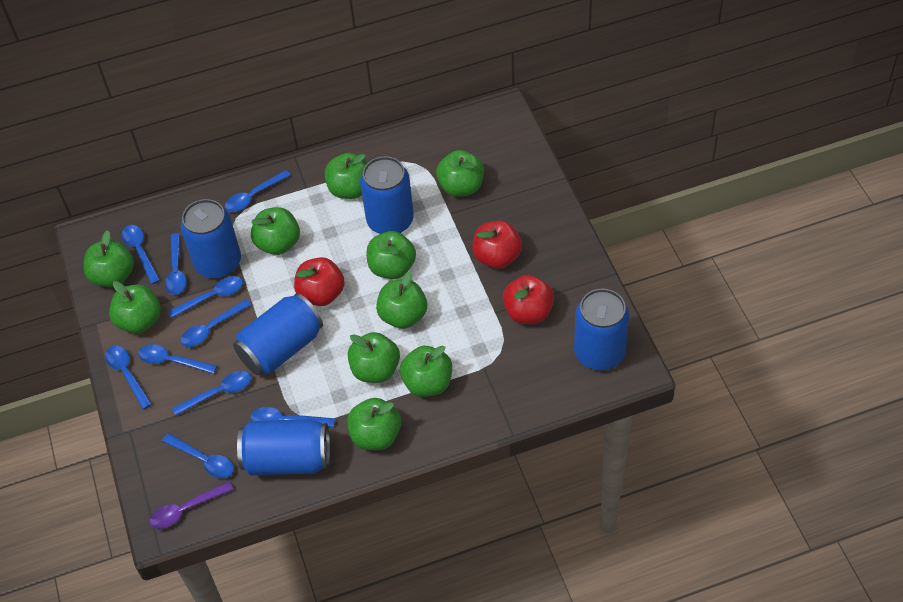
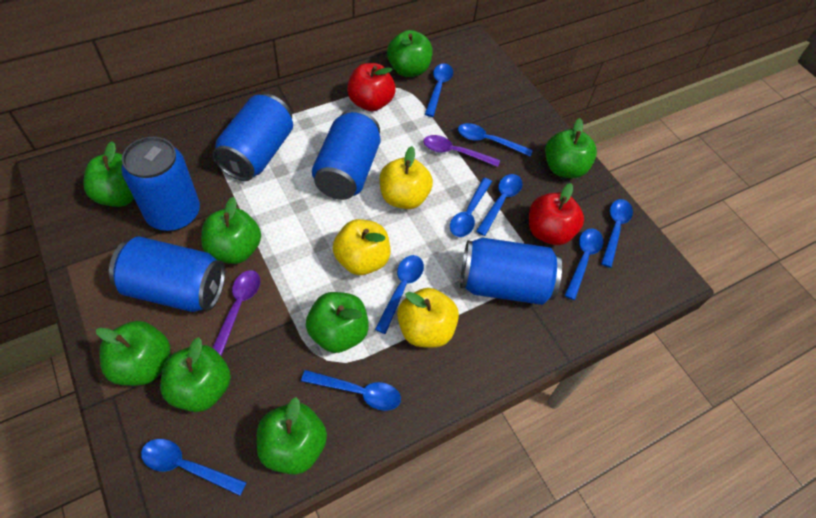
blue spoon: [105,346,152,409] [122,225,160,284] [138,344,217,374] [162,433,234,478] [165,233,187,295] [168,276,243,318] [172,371,251,415] [181,299,252,347] [225,170,291,212] [250,407,335,428] = 10 -> [141,439,247,496] [301,370,401,411] [375,255,424,334] [425,63,453,117] [450,178,492,237] [458,123,533,156] [476,174,523,236] [564,229,603,300] [601,199,633,268] = 9
green apple: [84,230,134,287] [109,281,161,334] [251,207,300,255] [325,153,367,199] [347,398,401,450] [348,332,400,383] [367,231,416,279] [376,271,427,329] [400,346,452,397] [436,150,484,197] = 10 -> [83,141,134,207] [96,321,170,386] [160,337,231,412] [201,197,261,264] [257,397,327,475] [306,292,369,353] [387,30,433,77] [545,118,597,178] = 8
purple spoon: [150,481,234,529] = 1 -> [212,270,260,356] [423,135,500,167] = 2
red apple: [294,257,345,306] [472,220,522,269] [503,275,554,324] = 3 -> [347,63,396,111] [529,183,584,245] = 2
yellow apple: none = 0 -> [333,219,390,275] [380,146,433,209] [397,288,459,348] = 3

